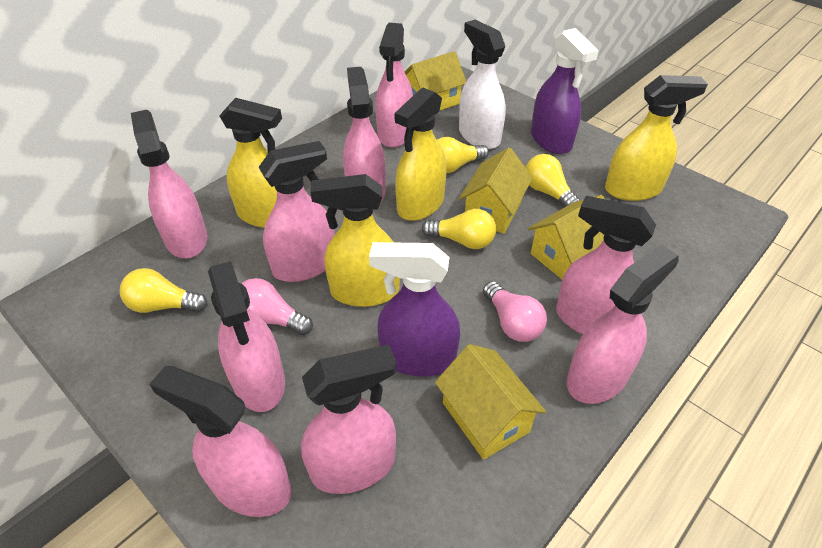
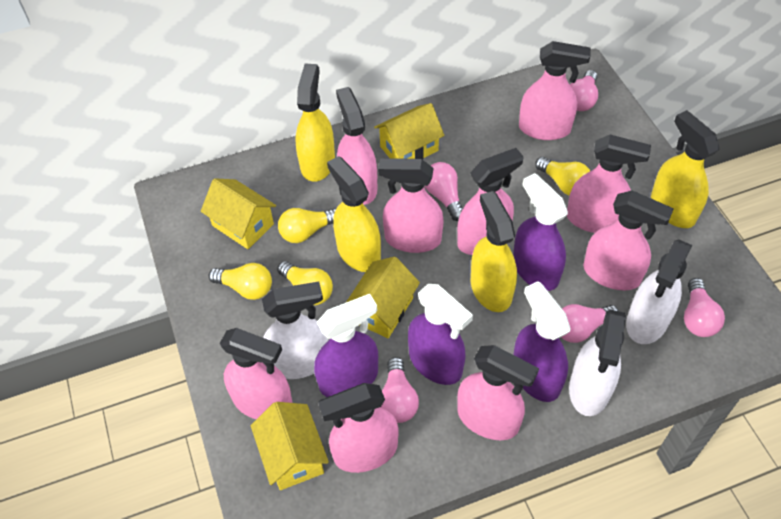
pink light bulb: [241,278,313,335] [483,281,547,342] = 2 -> [379,357,419,423] [425,162,463,221] [561,304,619,343] [570,70,598,111] [684,278,725,337] = 5
purple spray bottle: [369,242,460,377] [531,28,599,154] = 2 -> [314,294,378,397] [408,284,473,385] [513,173,568,291] [514,281,571,402] = 4
white spray bottle: [459,20,506,149] = 1 -> [262,282,329,379] [569,309,626,416] [626,239,692,344] = 3

